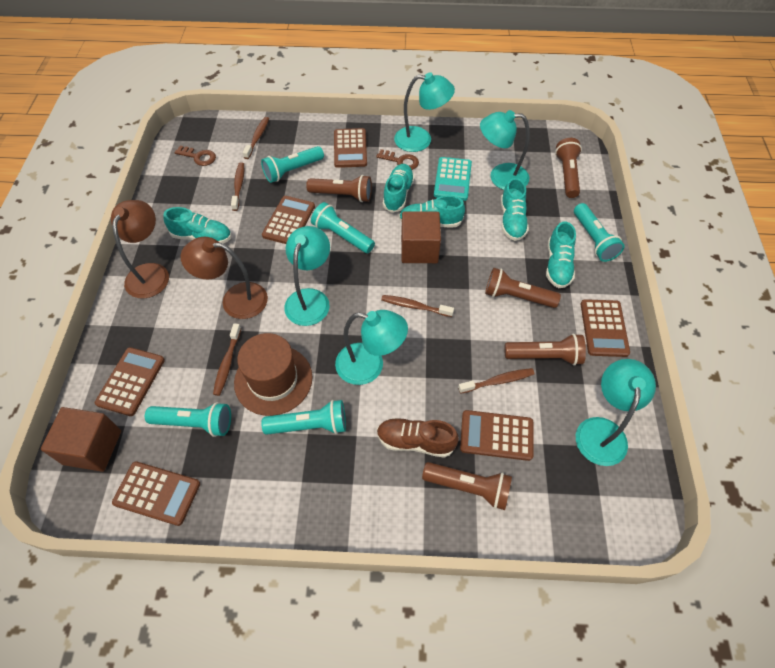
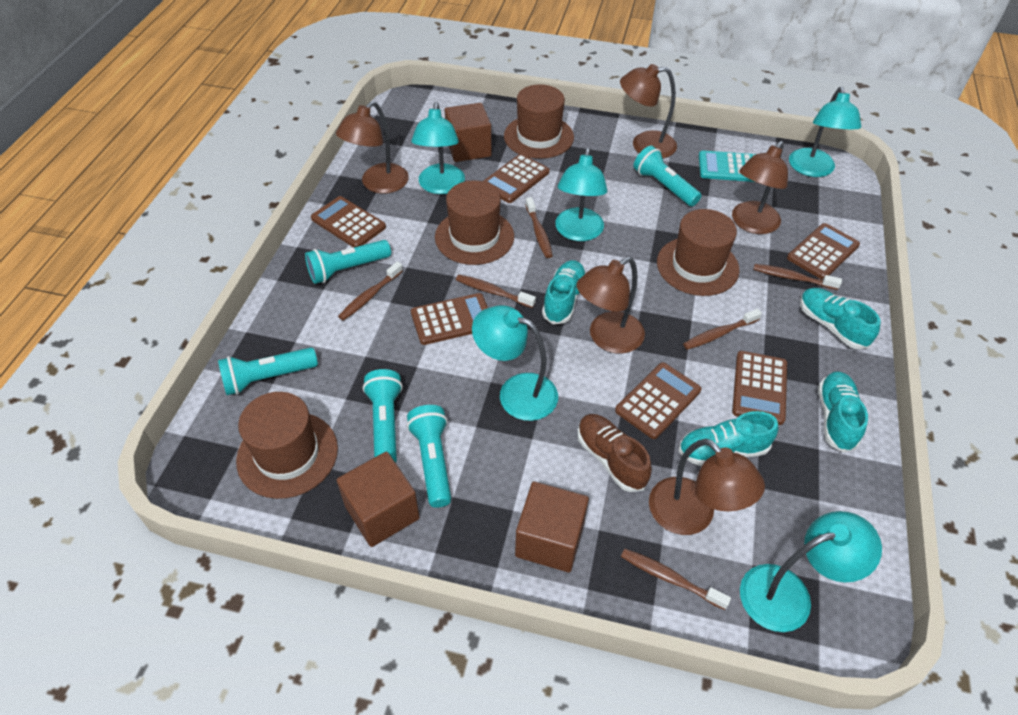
brown cube: [41,407,121,472] [401,211,441,263] = 2 -> [337,452,420,547] [445,103,491,162] [515,481,589,573] = 3
brown flashlight: [306,175,372,202] [422,462,512,510] [485,268,561,308] [504,334,586,366] [555,138,582,198] = 5 -> none = 0
brown hat: [234,333,312,416] = 1 -> [236,392,338,499] [435,181,514,265] [504,84,574,159] [657,209,740,296] = 4
brown key: [174,146,216,166] [376,149,419,170] = 2 -> none = 0
brown lamp: [111,200,169,299] [181,237,268,319] = 2 -> [336,101,409,194] [576,257,645,353] [620,64,677,158] [649,439,765,535] [732,141,788,234] = 5
brown toothbrush: [213,323,241,396] [231,162,244,211] [243,117,269,159] [381,295,454,317] [458,368,535,394] = 5 -> [338,262,403,321] [456,275,536,308] [525,197,553,258] [621,549,731,610] [683,309,762,350] [753,264,842,290] = 6
turquoise shoe: [164,207,231,243] [383,164,415,213] [399,195,465,228] [501,178,529,241] [546,221,576,288] = 5 -> [542,260,586,325] [679,411,778,466] [800,288,880,349] [818,371,868,453] = 4

